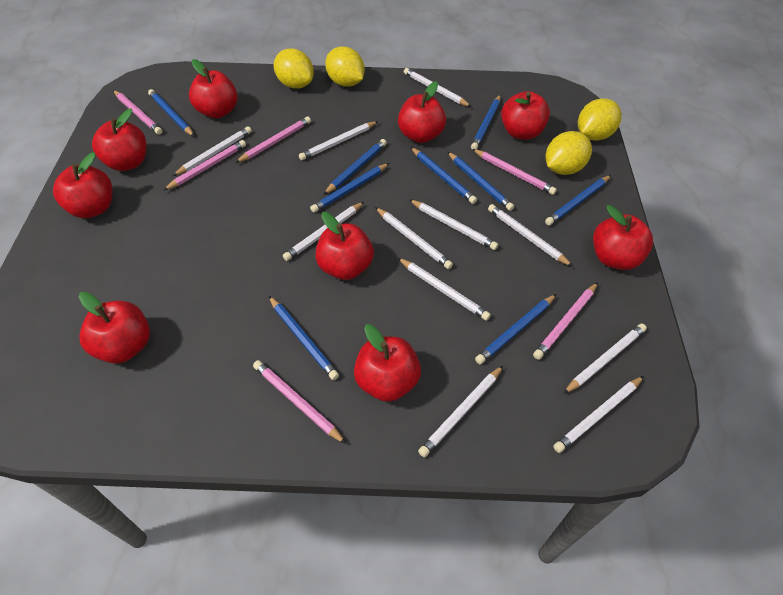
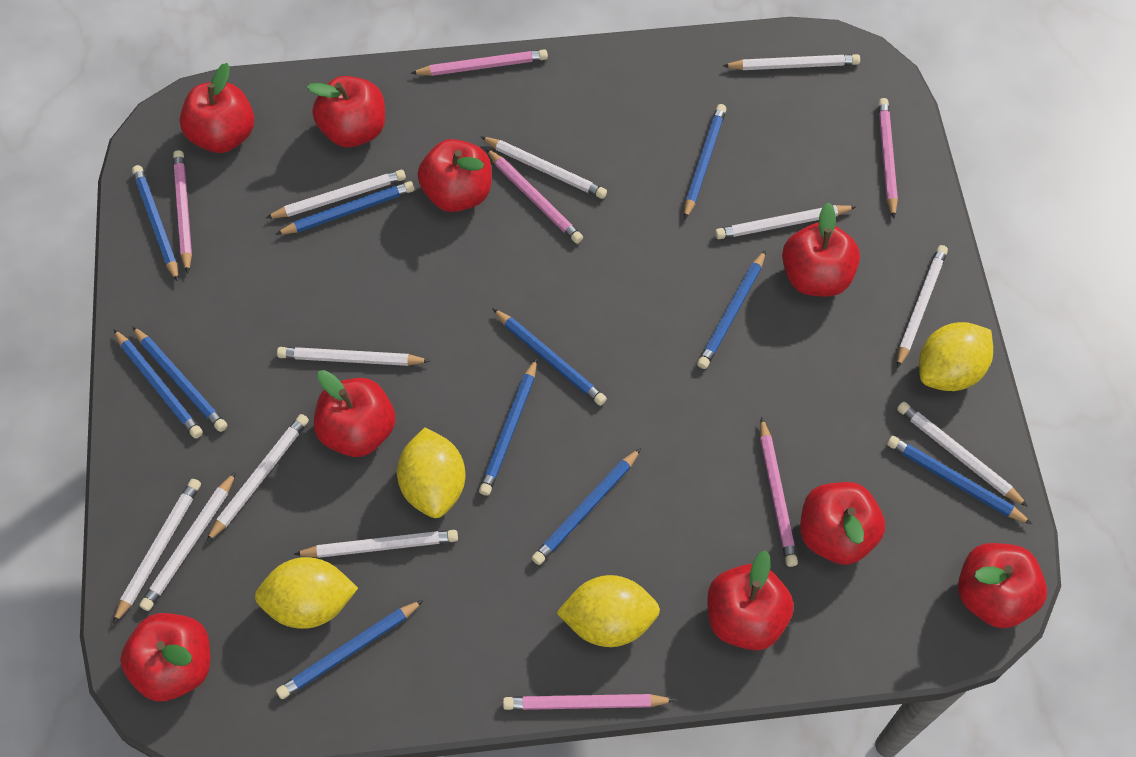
blue pencil: [148,89,195,137] [269,296,339,380] [310,163,389,213] [324,139,387,195] [411,147,477,204] [448,152,514,211] [471,95,501,149] [475,294,556,365] [545,175,611,225] = 9 -> [113,329,203,439] [132,165,178,282] [132,326,227,432] [275,181,414,235] [276,600,424,699] [479,358,537,496] [492,308,607,406] [532,448,641,565] [684,104,727,220] [697,250,766,369] [887,436,1032,524] = 11

